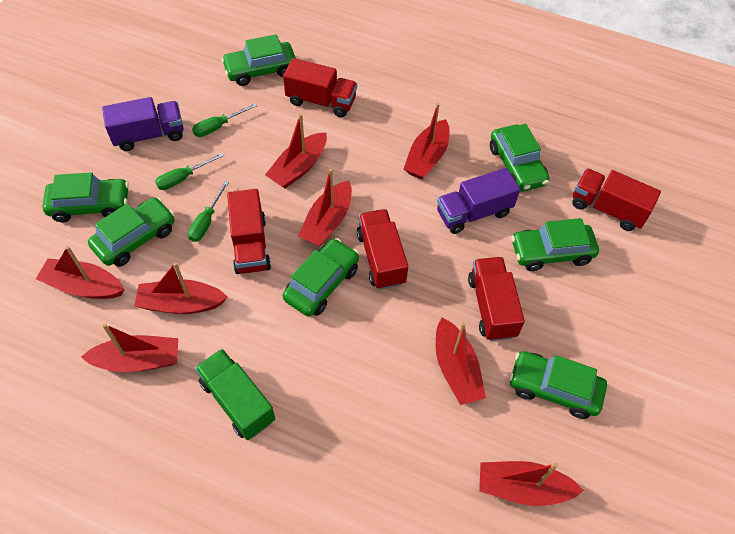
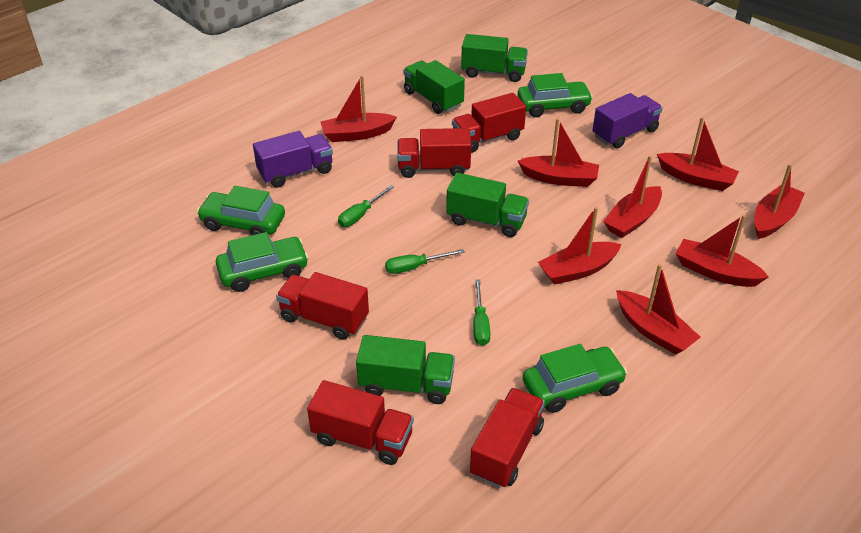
green car: [42,172,129,222] [88,197,175,267] [221,34,296,86] [282,238,359,317] [490,124,550,192] [509,351,607,419] [511,218,599,271] = 7 -> [197,186,285,236] [216,232,309,292] [517,73,593,117] [523,344,627,413] = 4
green truck: [195,349,275,440] = 1 -> [356,335,455,404] [403,60,465,114] [446,173,529,237] [461,34,528,82] = 4

